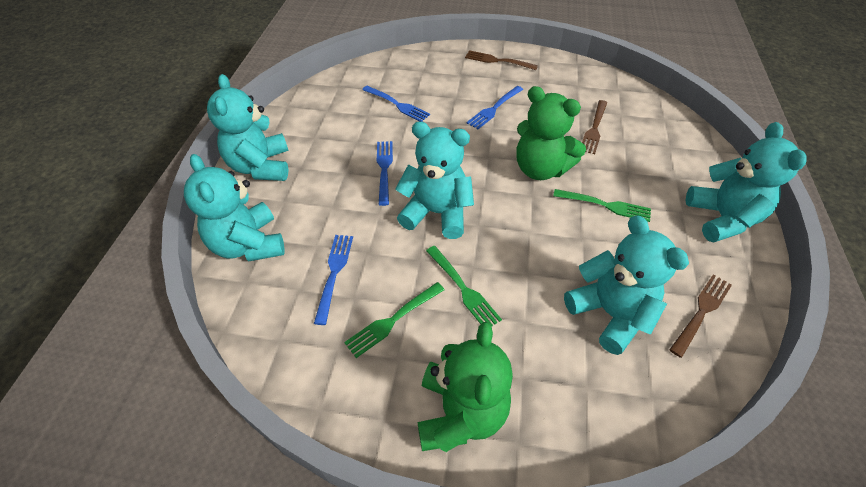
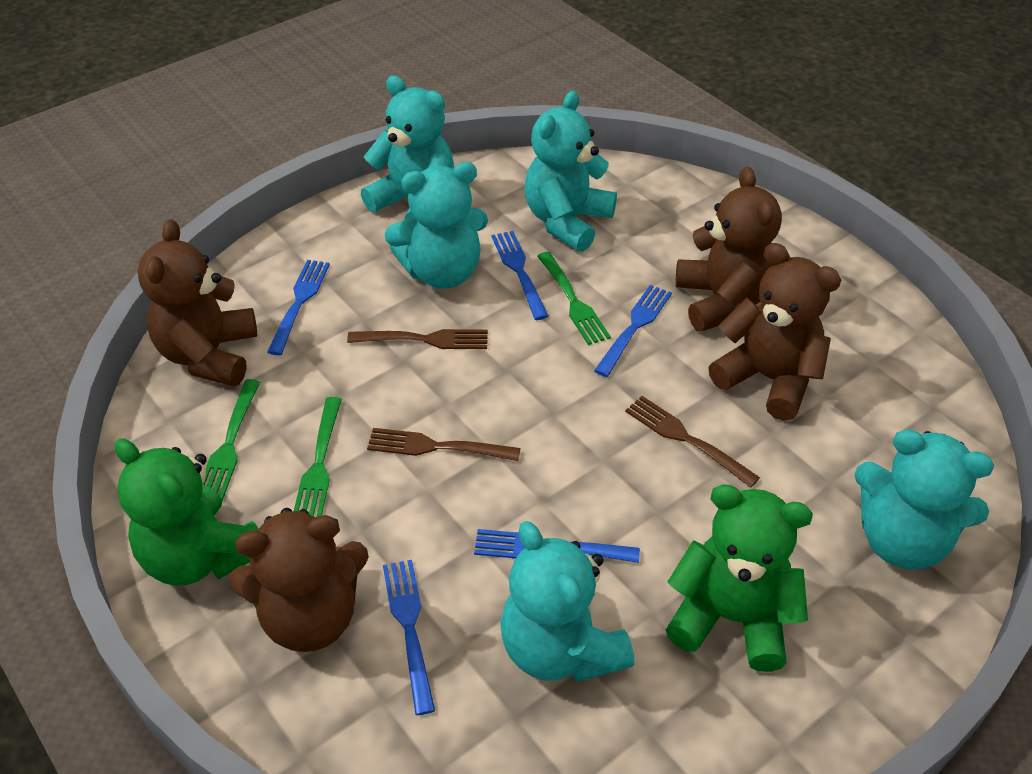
blue fork: [314,235,353,325] [362,86,430,122] [377,141,393,206] [467,86,523,129] = 4 -> [267,260,330,355] [383,560,435,715] [474,529,640,563] [491,231,549,320] [594,285,672,377] = 5
brown teddy bear: none = 0 -> [138,219,257,386] [229,508,369,652] [675,167,782,332] [708,243,841,421] = 4

